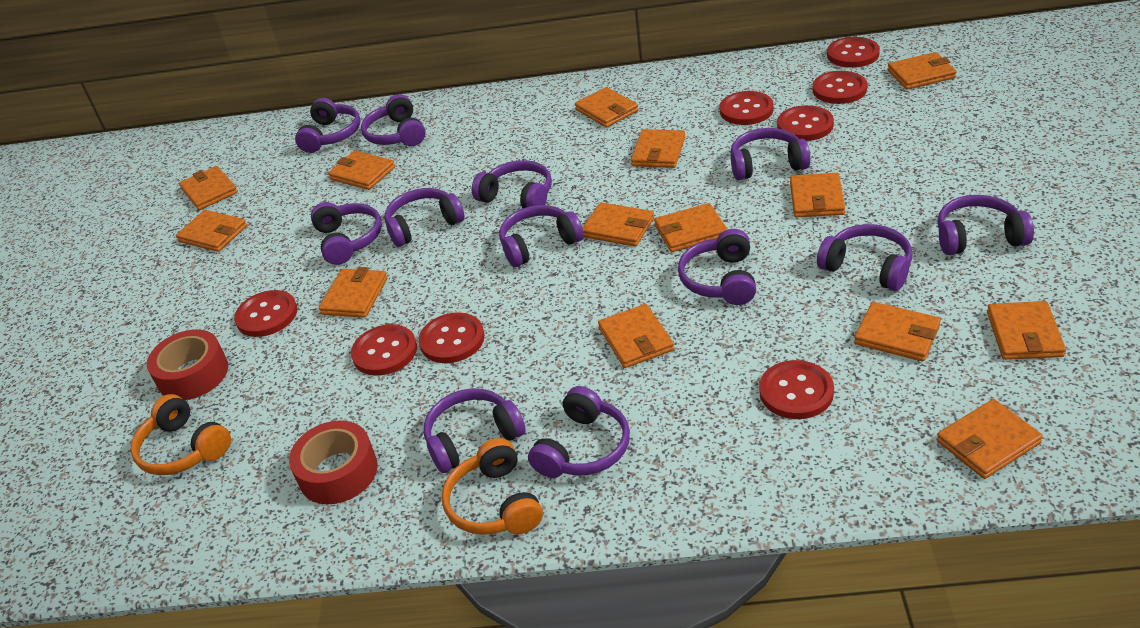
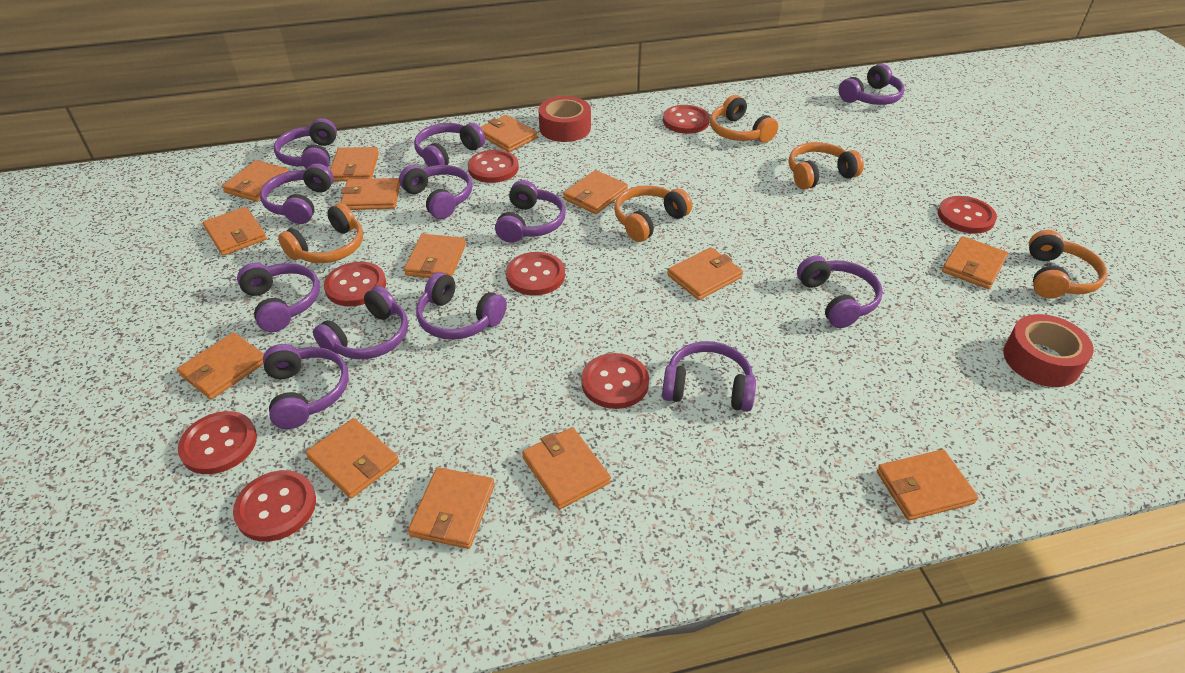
orange headphones: [131,394,231,475] [442,438,543,535] = 2 -> [278,203,363,263] [614,185,692,242] [710,95,778,143] [789,142,864,190] [1029,230,1107,298] = 5

